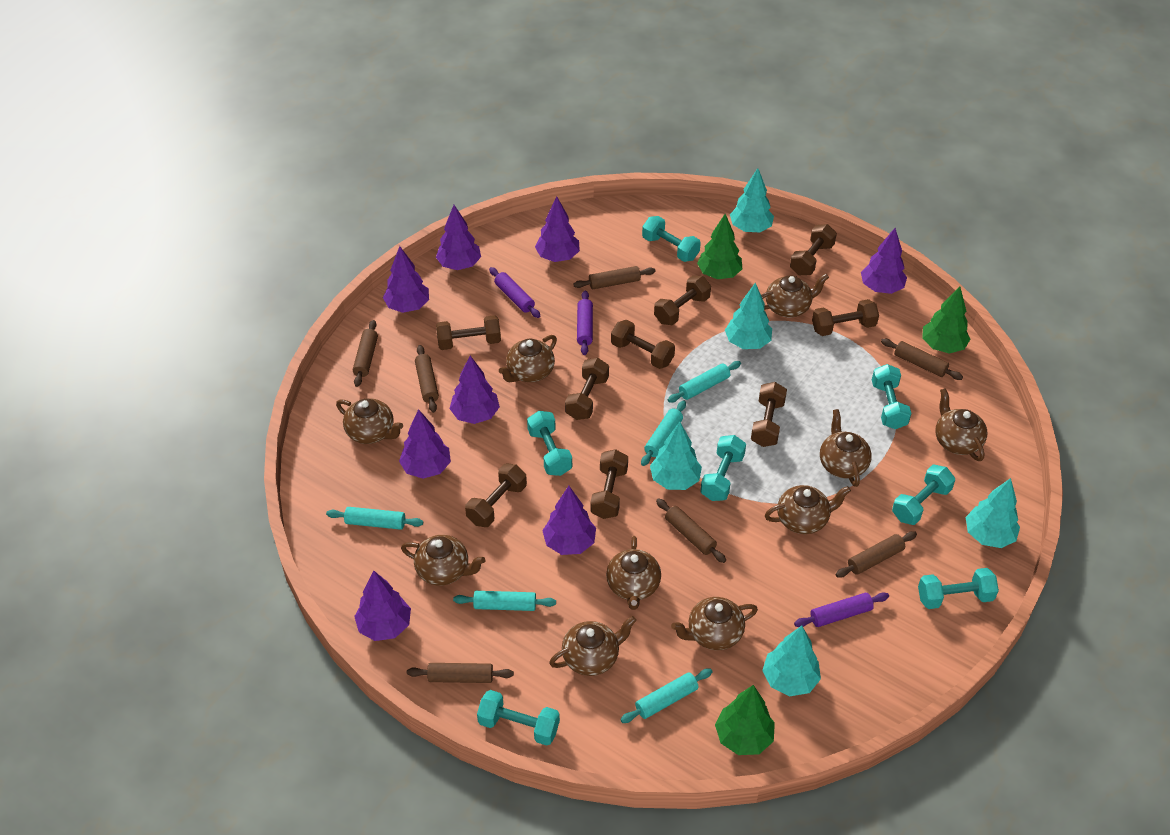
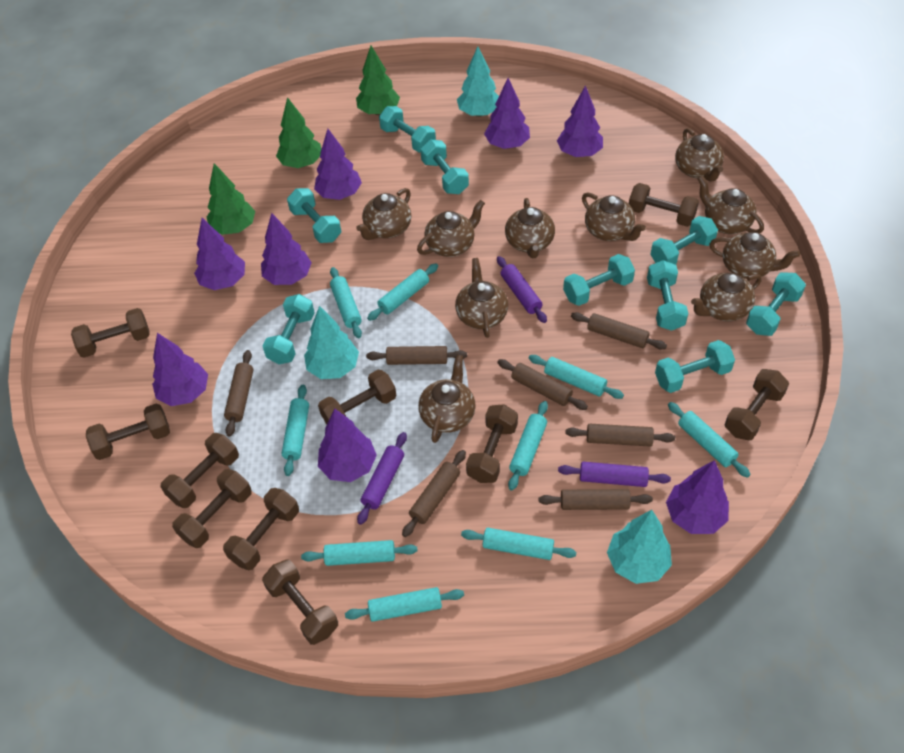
brown dumbbell: [436,315,501,350] [465,464,527,527] [565,358,609,420] [591,449,628,519] [611,320,675,369] [654,275,711,325] [751,382,787,447] [790,224,837,275] [812,299,879,336] = 9 -> [71,308,150,358] [86,404,170,460] [161,433,239,508] [172,469,252,548] [223,488,299,570] [262,559,338,645] [318,370,396,424] [466,405,518,483] [629,183,699,227] [724,369,789,440] = 10
turquoise dumbbell: [477,690,560,746] [527,411,572,476] [642,216,701,262] [700,435,746,501] [872,364,911,429] [892,465,955,525] [918,568,999,609] = 7 -> [263,294,315,364] [287,188,341,243] [379,106,436,152] [420,139,469,194] [563,254,635,306] [647,260,689,331] [650,216,718,265] [655,340,735,393] [746,272,806,336] = 9
turquoise rolling pin: [326,507,423,530] [453,591,556,611] [620,669,712,723] [641,400,686,466] [668,361,741,403] = 5 -> [282,385,309,476] [301,540,417,566] [330,267,362,338] [345,587,464,622] [367,264,438,321] [461,528,576,560] [508,401,548,491] [529,355,624,399] [668,402,751,478] = 9
turquoise tree: [650,422,702,490] [725,283,772,349] [730,168,774,232] [762,626,821,696] [966,478,1020,548] = 5 -> [304,306,359,379] [457,46,499,117] [607,510,672,584] = 3

